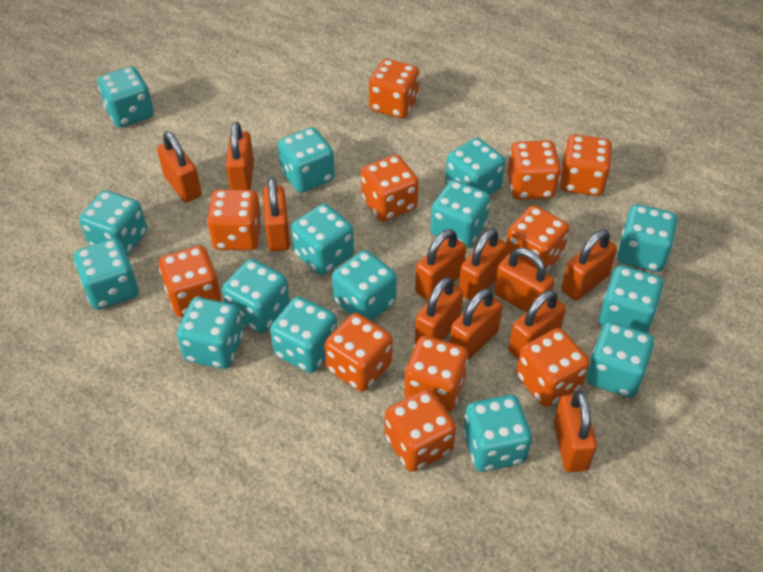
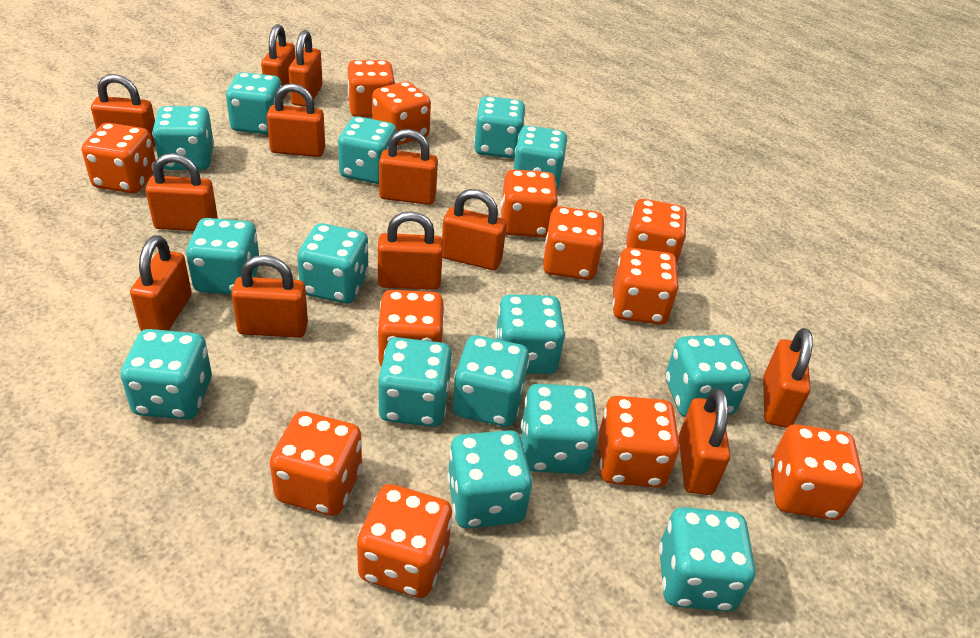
orange dice: [159,246,221,317] [207,189,262,250] [324,313,393,392] [361,155,419,221] [369,59,419,118] [385,389,456,472] [404,336,468,412] [505,205,569,272] [507,140,561,200] [516,328,590,407] [559,134,612,196] = 11 -> [82,123,156,193] [270,411,362,516] [348,60,395,117] [357,484,452,598] [372,81,431,145] [377,290,445,367] [501,169,558,238] [543,206,605,280] [598,396,680,488] [612,248,679,325] [625,199,687,263] [770,424,864,520] = 12
orange padlock: [157,132,202,203] [226,122,254,190] [263,177,290,251] [415,229,466,301] [415,277,463,344] [450,288,503,360] [459,229,507,301] [494,248,554,312] [508,290,566,360] [554,391,597,472] [561,230,617,300] = 11 -> [91,74,155,148] [130,235,192,331] [145,153,218,231] [231,255,308,338] [261,24,296,99] [267,83,325,157] [288,30,322,107] [378,211,443,290] [379,129,438,205] [442,189,507,270] [678,388,730,495] [763,328,813,428] = 12

